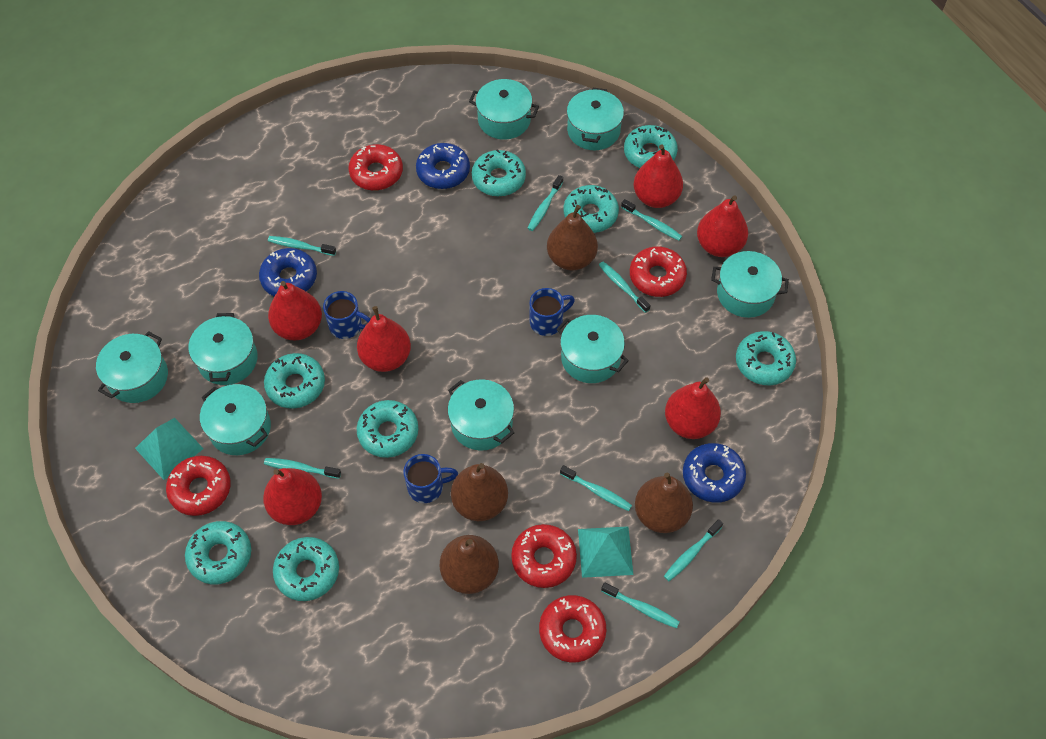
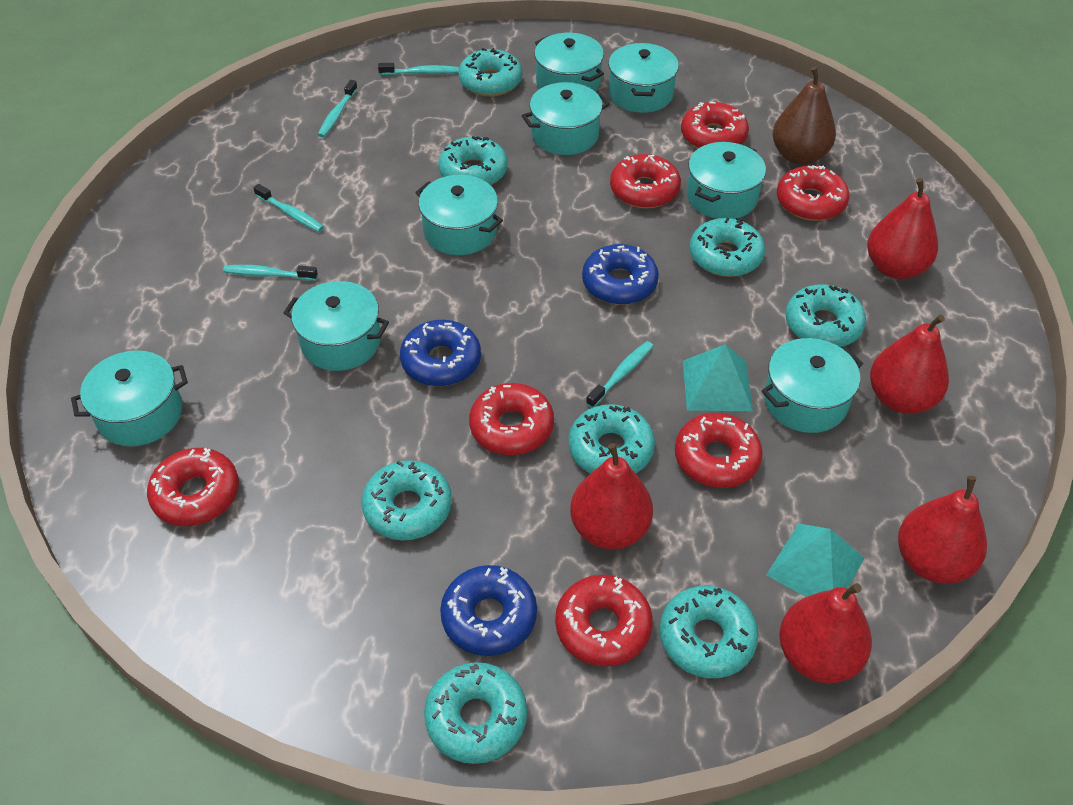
blue mug: [323,291,371,339] [403,454,458,503] [530,288,575,336] = 3 -> none = 0
brown pear: [440,535,499,594] [451,463,508,521] [547,205,598,271] [635,473,693,533] = 4 -> [773,66,836,165] = 1
red donut: [166,456,231,516] [348,144,403,190] [511,524,577,588] [539,595,606,662] [630,246,687,297] = 5 -> [147,448,239,526] [469,383,554,455] [555,575,653,666] [610,154,681,208] [675,413,763,488] [681,102,749,148] [777,165,850,221] = 7
red pear: [263,468,322,525] [268,281,322,340] [357,306,411,372] [633,144,683,208] [665,377,721,439] [697,196,748,257] = 6 -> [570,443,653,549] [779,583,872,683] [867,178,938,279] [870,315,949,414] [898,476,987,584] = 5
turquoise toothbrush: [264,458,341,479] [268,236,336,256] [527,175,563,231] [560,465,632,511] [599,261,651,313] [601,582,680,628] [621,199,682,241] [664,519,723,581] = 8 -> [223,265,318,281] [253,184,324,232] [318,80,358,138] [378,63,459,75] [586,341,653,408] = 5

